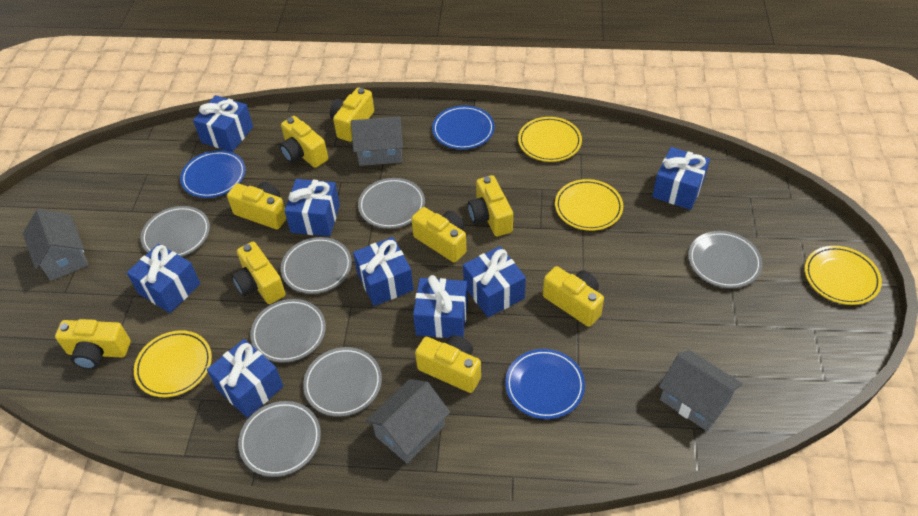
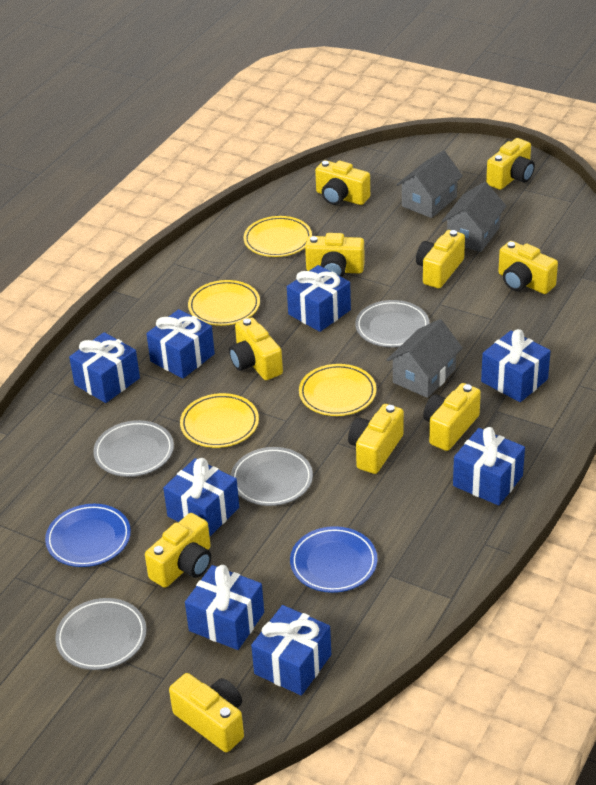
blue plate: [180,150,246,198] [432,105,495,149] [505,349,585,419] = 3 -> [45,504,131,567] [290,526,377,593] = 2
grey house: [23,209,88,281] [351,116,403,166] [366,379,450,463] [659,350,743,431] = 4 -> [386,319,463,398] [396,150,463,218] [442,182,506,252] = 3
grey plate: [140,206,210,257] [238,401,321,477] [250,299,326,363] [281,237,352,294] [303,347,382,417] [358,178,425,229] [688,231,762,288] = 7 -> [55,598,147,670] [93,420,174,477] [231,447,313,506] [355,300,430,348] = 4
yellow camera: [55,319,131,369] [227,182,287,229] [232,242,286,304] [280,116,328,168] [330,88,374,142] [411,207,467,263] [415,335,481,393] [468,175,513,237] [543,266,604,327] = 9 -> [145,513,211,588] [169,673,244,752] [229,318,283,380] [305,233,365,277] [315,160,370,205] [348,404,404,474] [416,230,465,288] [423,383,481,451] [486,138,535,190] [498,241,558,294] = 10

